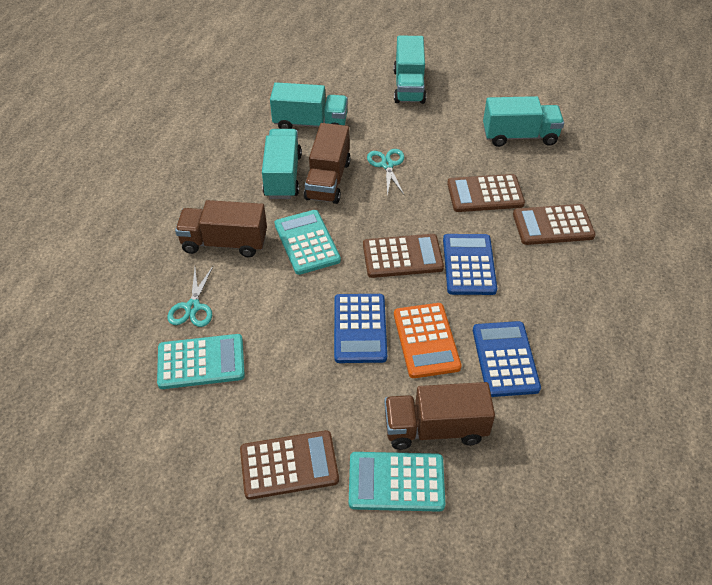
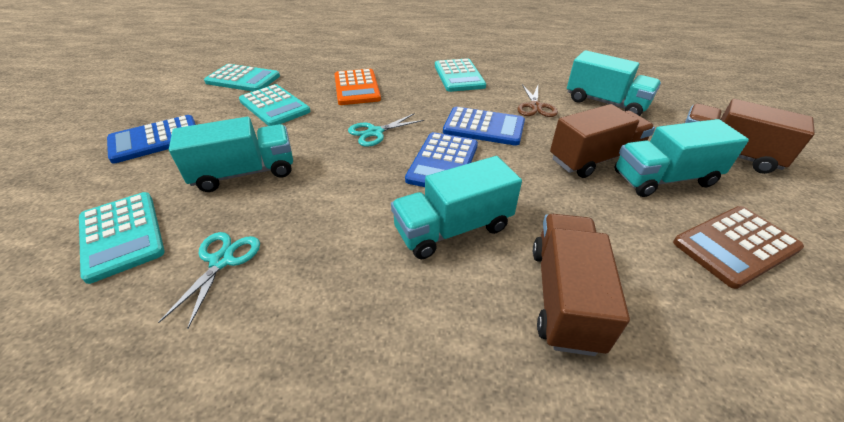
brown calculator: [240,430,339,500] [363,234,444,278] [447,174,525,212] [513,204,596,245] = 4 -> [673,206,804,289] = 1
brown scissors: none = 0 -> [517,84,558,117] = 1
turquoise calculator: [157,334,245,389] [275,210,341,275] [349,452,445,512] = 3 -> [79,192,165,284] [204,64,280,91] [239,84,310,126] [435,58,486,92] = 4

